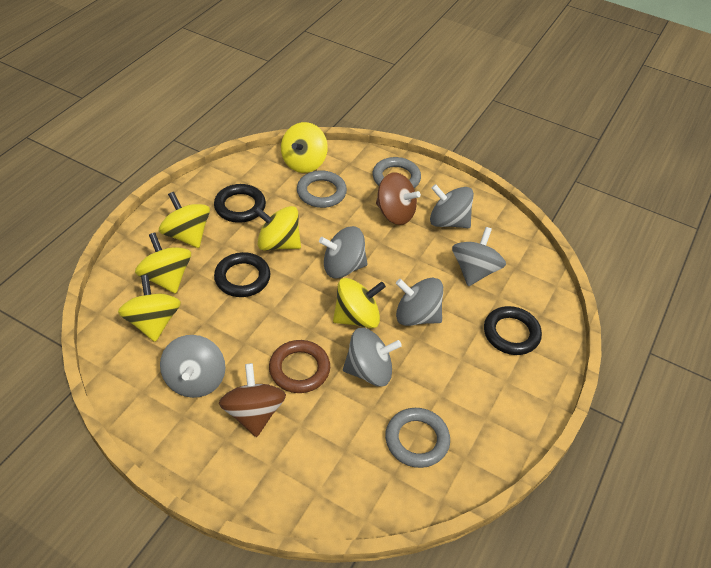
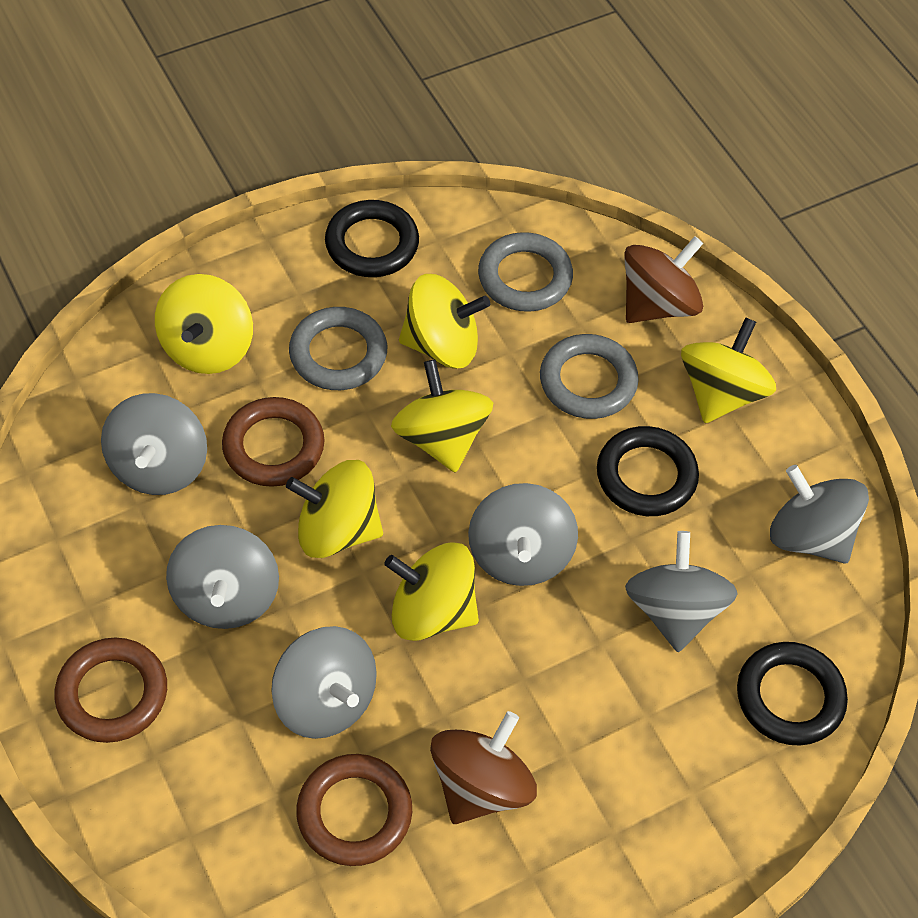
brown ring: [269,340,330,393] = 1 -> [54,638,167,743] [222,397,325,487] [296,754,412,866] = 3

